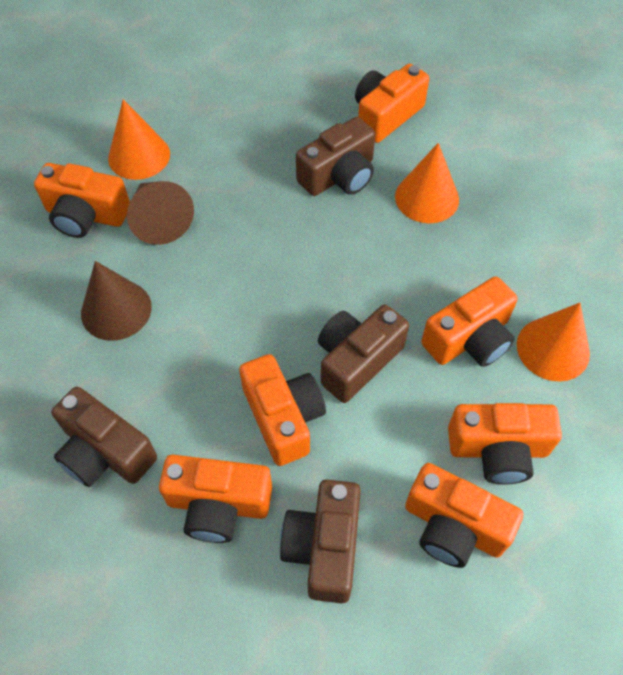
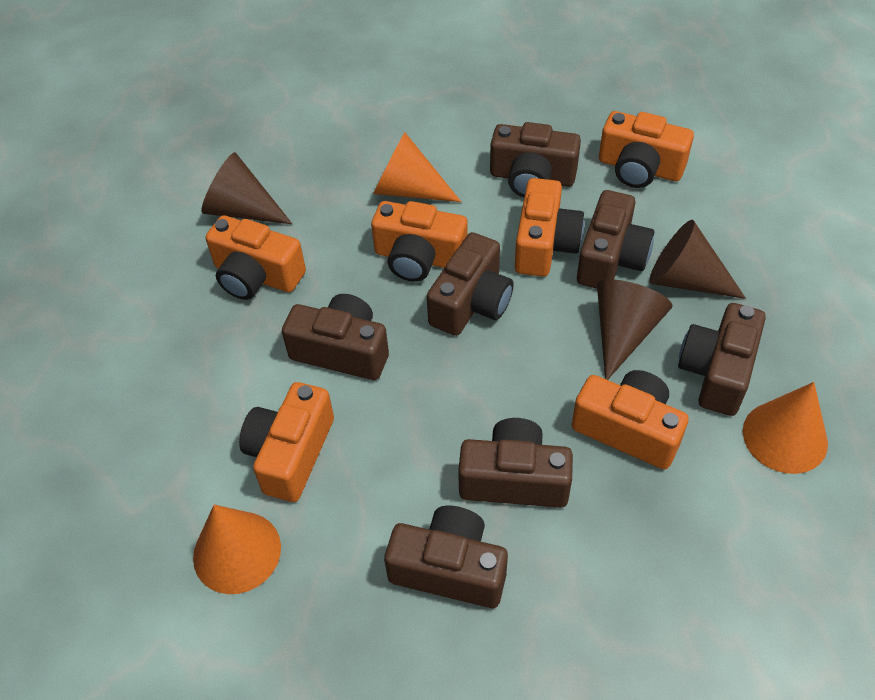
brown camera: [51,387,157,487] [280,479,361,604] [296,117,375,196] [318,305,409,403] = 4 -> [282,294,389,380] [384,505,508,608] [427,232,513,336] [458,418,573,508] [490,122,581,197] [577,190,654,289] [678,303,766,416] = 7
brown cone: [81,261,152,341] [127,181,194,245] = 2 -> [201,152,292,224] [597,279,673,380] [649,220,746,299] = 3
orange camera: [34,163,130,238] [159,455,272,543] [239,354,326,466] [355,64,429,143] [405,463,524,568] [421,276,518,367] [448,403,562,485] = 7 -> [206,215,306,300] [239,382,334,502] [371,201,468,282] [515,178,585,277] [572,370,689,469] [599,111,694,188] = 6

